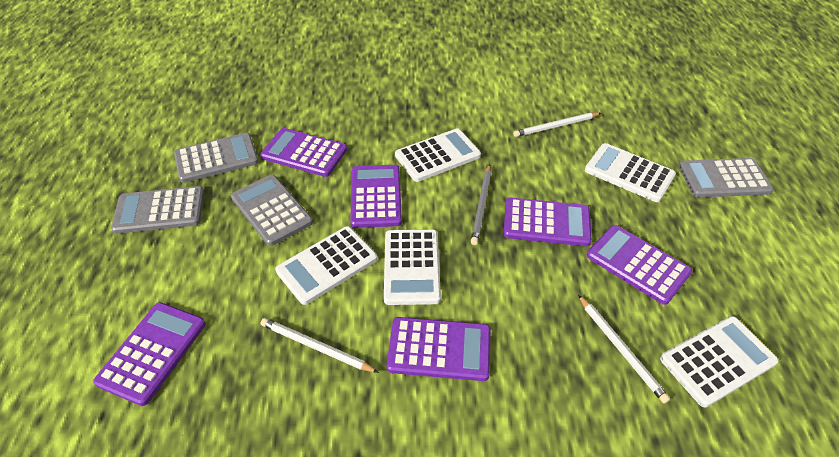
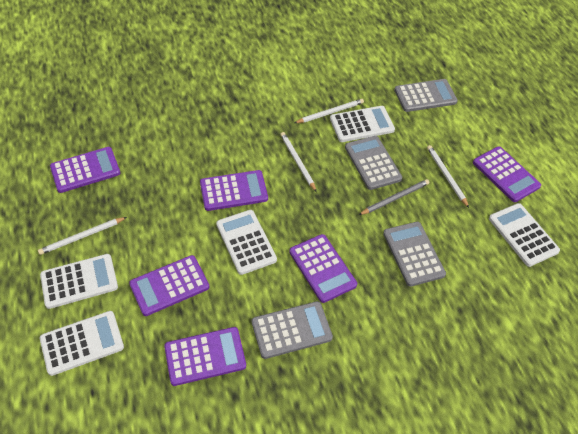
white pencil: [261,318,379,373] [513,112,601,137] [578,295,670,403] = 3 -> [38,217,127,255] [280,132,317,192] [294,99,364,123] [427,145,469,208] = 4

